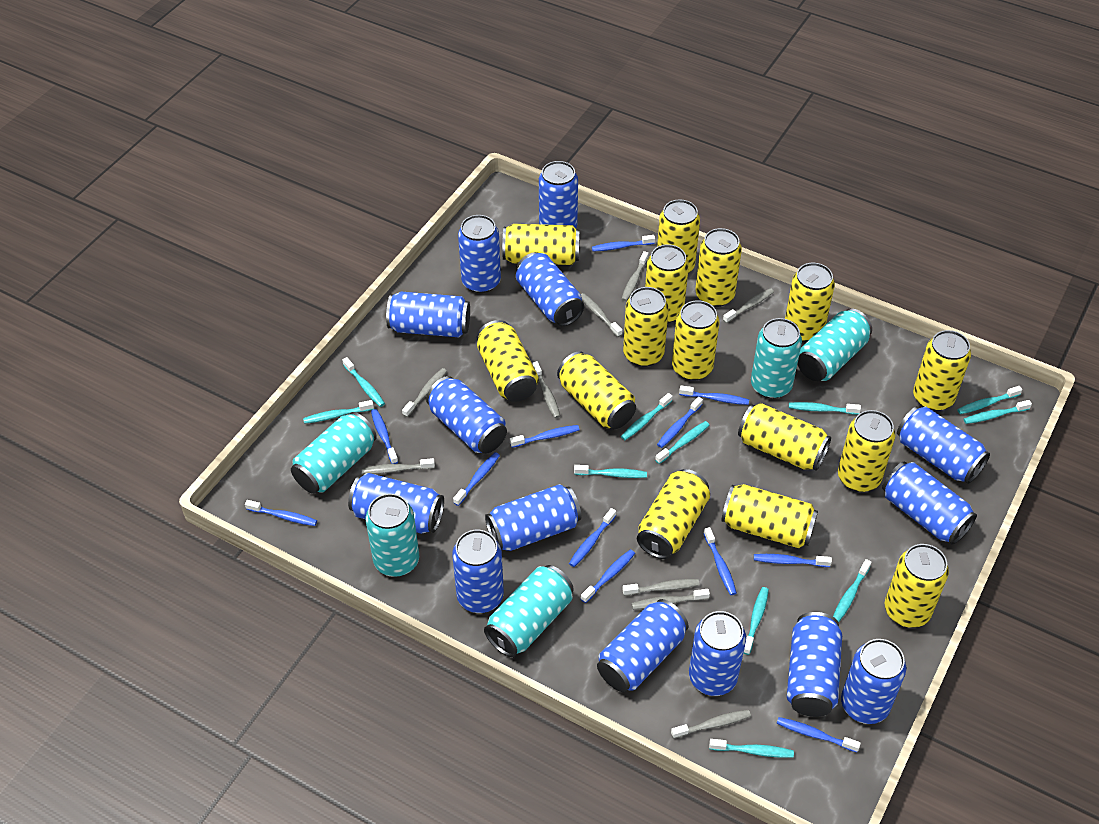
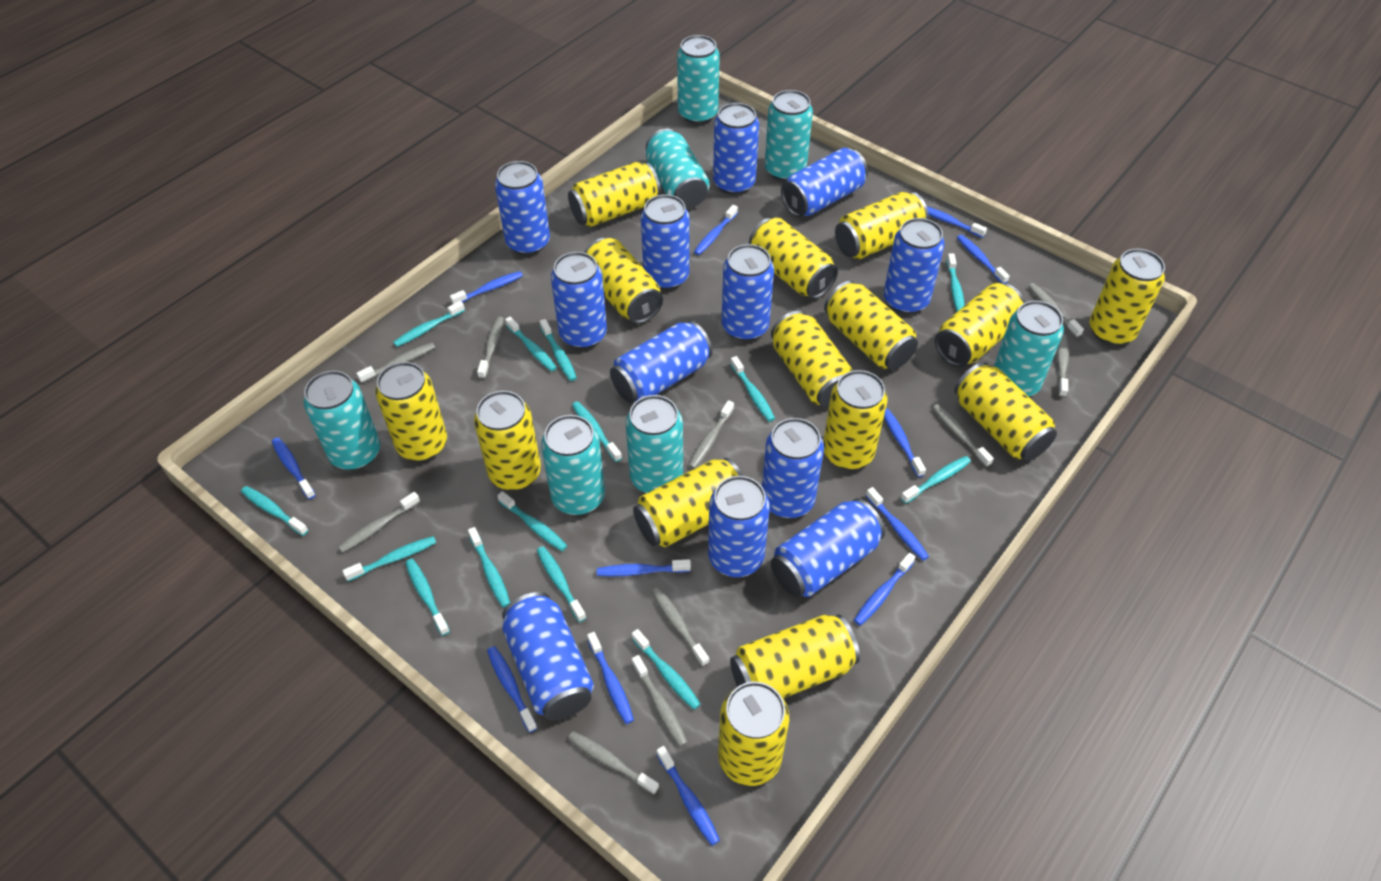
blue can: [348,473,444,534] [386,292,470,337] [426,376,507,454] [452,530,504,613] [458,215,501,293] [485,484,581,551] [516,252,584,326] [539,161,578,228] [597,599,689,692] [689,611,746,696] [787,612,842,717] [841,639,906,724] [882,462,977,545] [897,406,990,484] = 14 -> [495,161,550,255] [502,592,594,721] [551,252,607,349] [610,321,712,403] [641,194,690,290] [708,476,770,577] [713,103,759,195] [721,244,774,341] [762,418,824,518] [771,498,885,597] [781,147,868,217] [884,218,945,314] = 12
grey toothbrush: [362,458,435,474] [402,368,447,417] [532,361,560,418] [581,293,622,337] [622,251,648,301] [622,579,700,596] [632,589,710,609] [671,710,751,739] [723,288,774,324] = 9 -> [338,492,420,553] [356,343,435,383] [477,317,504,379] [568,731,659,795] [632,655,688,747] [652,587,709,667] [688,400,734,469] [932,404,994,467] [1028,283,1084,338] [1057,334,1069,397] = 10
turquoise can: [291,412,377,494] [366,494,419,577] [484,565,574,657] [751,318,802,399] [798,308,872,381] = 5 -> [303,371,380,470] [541,415,605,515] [626,395,683,493] [646,128,709,208] [677,35,720,124] [765,90,813,181] [994,301,1064,397] = 7
turquoise toothbrush: [303,400,374,424] [342,357,385,407] [574,465,647,478] [621,393,673,440] [655,421,709,464] [709,739,794,758] [744,587,769,655] [789,402,861,415] [833,559,871,622] [957,386,1022,414] [963,400,1032,424] = 11 -> [241,486,308,536] [342,536,436,581] [393,301,465,347] [405,559,450,636] [468,527,510,607] [497,491,567,551] [505,316,557,372] [537,546,586,622] [540,319,577,381] [572,401,622,462] [632,629,701,710] [730,356,775,422] [901,456,971,504] [946,253,965,312] = 14

